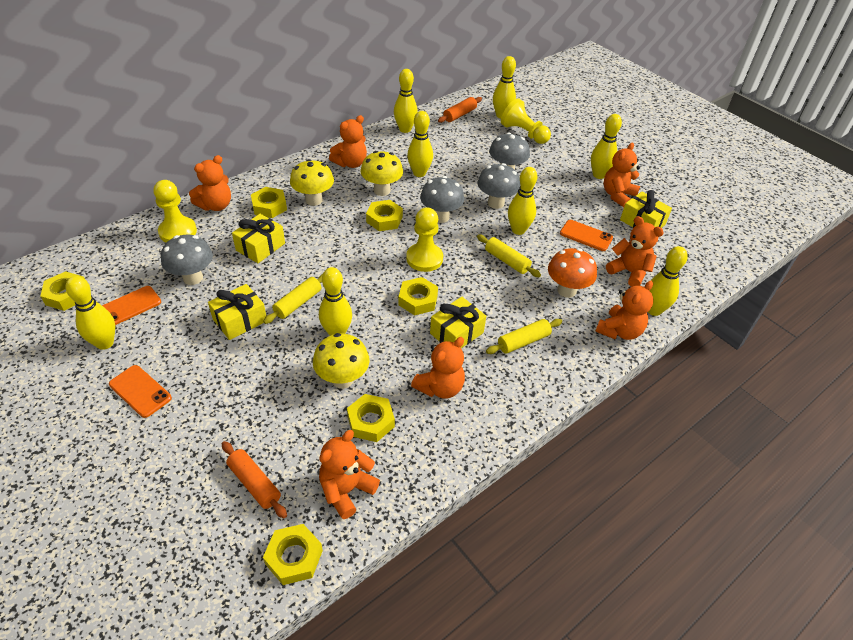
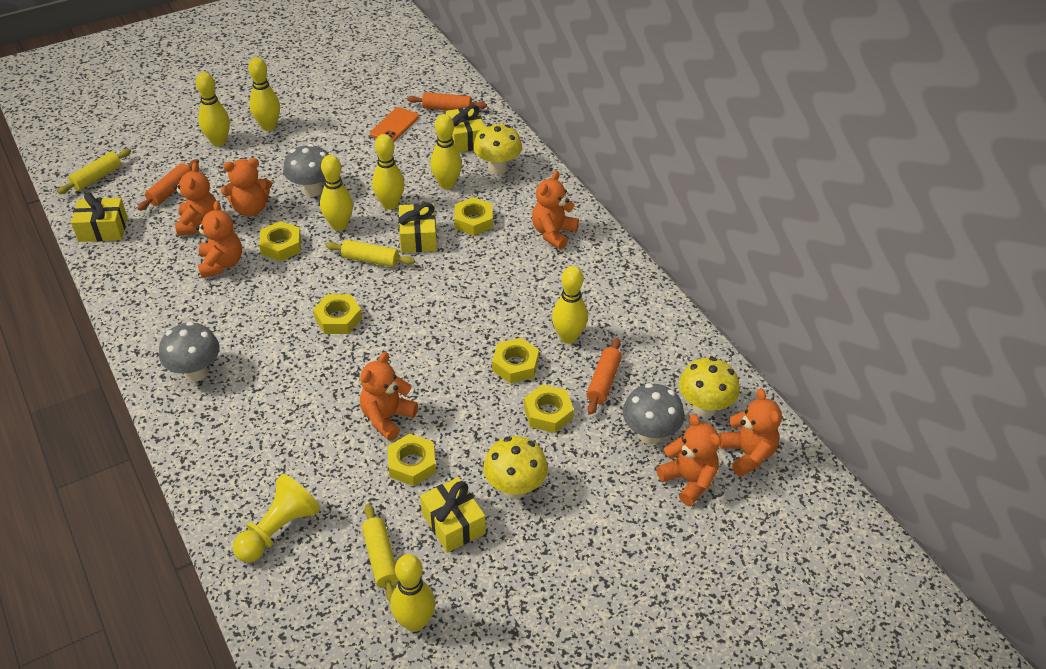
grey mushroom: [161,235,213,285] [420,176,464,223] [478,163,520,209] [489,132,530,170] = 4 -> [159,322,220,382] [283,144,329,197] [623,383,684,444] = 3
orange mushroom: [548,248,597,298] = 1 -> none = 0
orange phone: [102,286,161,325] [109,365,172,418] [560,220,613,251] = 3 -> [370,107,419,142] = 1
orange rolling pin: [222,441,287,518] [438,97,482,123] = 2 -> [137,159,199,211] [407,92,487,110] [587,338,622,415] = 3
yellow bowling pin: [65,276,115,350] [319,267,352,336] [394,69,418,133] [407,111,433,177] [493,56,516,118] [508,167,537,235] [591,114,622,179] [648,246,688,316] = 8 -> [196,72,230,146] [248,57,280,131] [320,155,353,231] [372,134,404,210] [390,554,435,632] [430,114,462,189] [552,266,588,344] = 7
yellow pawn: [153,180,197,243] [406,208,443,272] [501,98,551,144] = 3 -> [233,474,320,562] = 1

